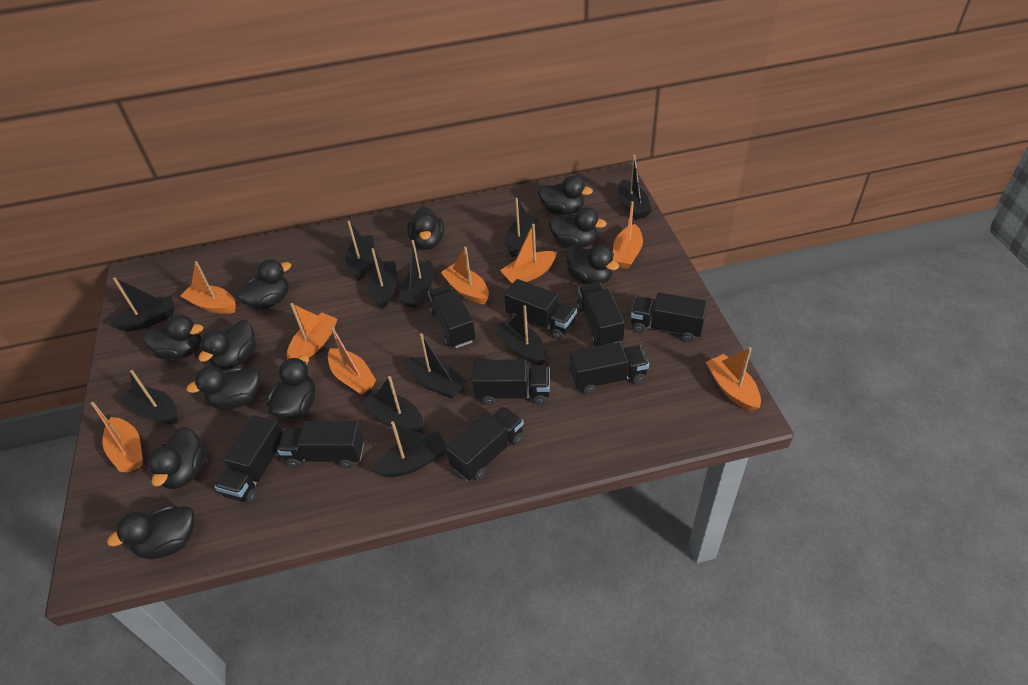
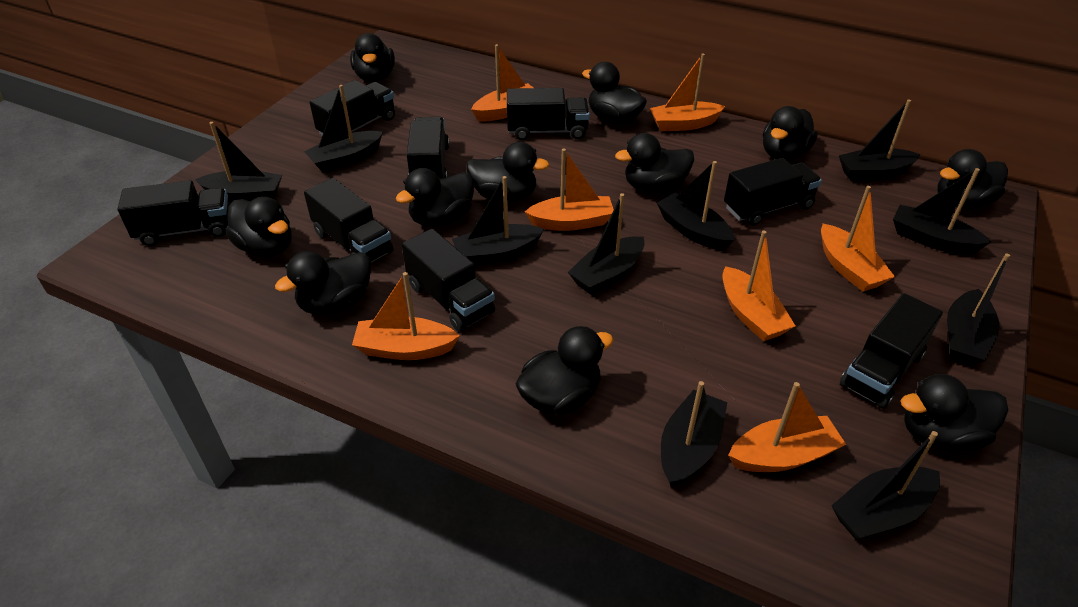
black boat: [109,277,175,331] [119,370,178,424] [346,221,374,281] [361,376,424,432] [368,248,397,310] [373,421,447,477] [398,240,434,308] [407,333,467,399] [495,305,546,366] [505,198,540,258] [619,155,652,220] = 11 -> [195,122,282,202] [304,85,383,173] [452,176,544,266] [568,193,644,295] [657,161,734,251] [661,381,727,487] [832,431,940,540] [839,100,921,181] [893,168,991,254] [947,253,1010,366] = 10
black truck: [215,415,283,503] [278,421,364,469] [428,285,476,348] [446,406,524,481] [472,359,550,405] [504,279,577,340] [570,342,649,394] [577,282,625,346] [631,292,708,342] = 9 -> [118,180,230,246] [304,178,393,262] [310,80,395,135] [402,229,495,332] [407,117,449,179] [507,88,590,141] [724,158,822,226] [840,293,943,409] = 8
orange boat: [91,402,143,473] [180,261,236,314] [287,303,337,359] [328,327,376,395] [441,247,489,304] [500,224,557,284] [613,201,643,269] [706,347,761,412] = 8 -> [352,272,460,360] [471,44,534,121] [525,149,614,231] [650,54,725,131] [722,231,795,341] [728,382,846,472] [821,186,895,292] = 7

